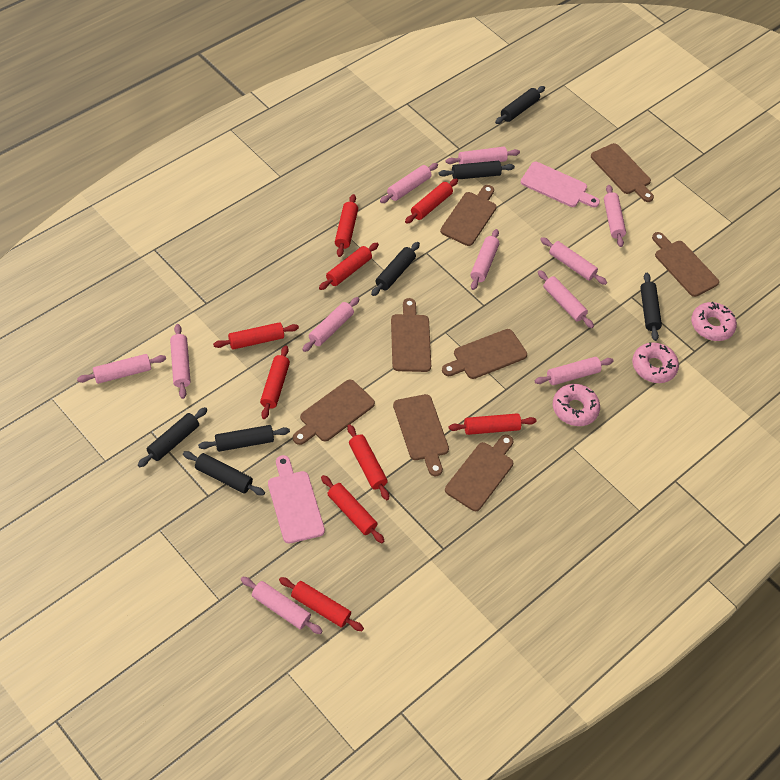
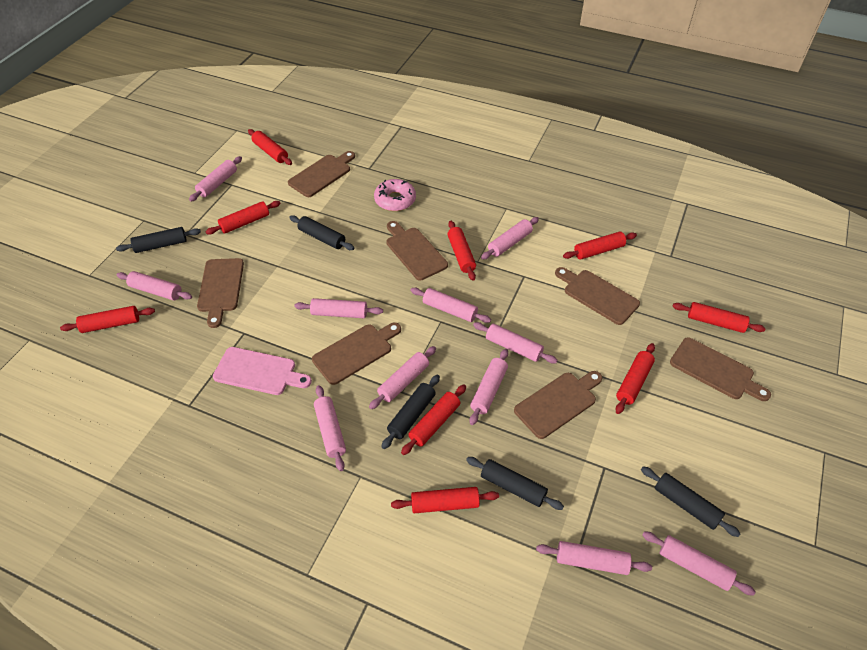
black rolling pin: [138,407,207,467] [183,451,265,496] [198,425,290,452] [371,242,420,296] [439,161,515,180] [495,86,545,124] [640,273,662,341] = 7 -> [116,227,201,253] [289,215,354,250] [381,375,440,449] [466,457,564,510] [641,466,741,537] = 5
brown cutting board: [293,379,375,445] [391,298,431,372] [393,394,449,476] [440,185,497,246] [442,329,527,379] [445,435,513,511] [591,143,654,202] [652,232,719,297] = 8 -> [197,258,244,328] [288,151,355,197] [312,323,401,385] [386,221,448,281] [514,371,602,439] [555,267,640,325] [670,337,771,401] = 7
pink cutting board: [268,455,325,543] [521,162,600,207] = 2 -> [213,347,312,395] = 1
pink donut: [553,384,600,426] [632,342,679,383] [691,302,737,341] = 3 -> [374,179,416,211] = 1

